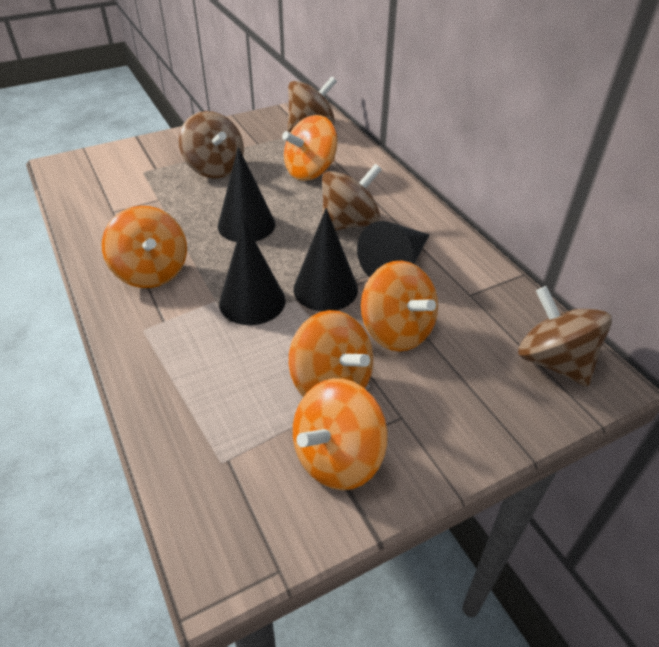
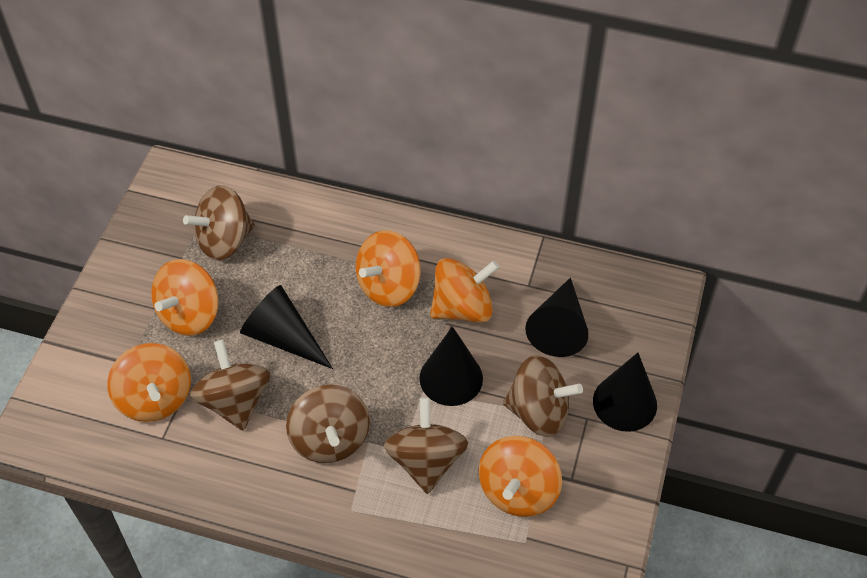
brown spinning top: [179,111,244,178] [288,77,337,132] [322,164,382,231] [518,286,612,386] = 4 -> [183,185,255,260] [190,340,270,431] [286,385,370,463] [384,398,468,494] [503,355,583,437] = 5

